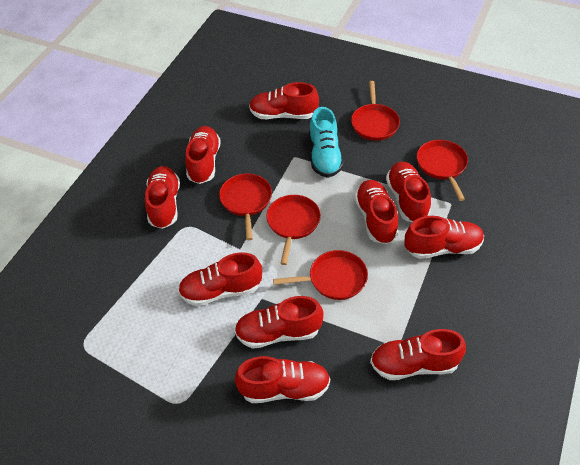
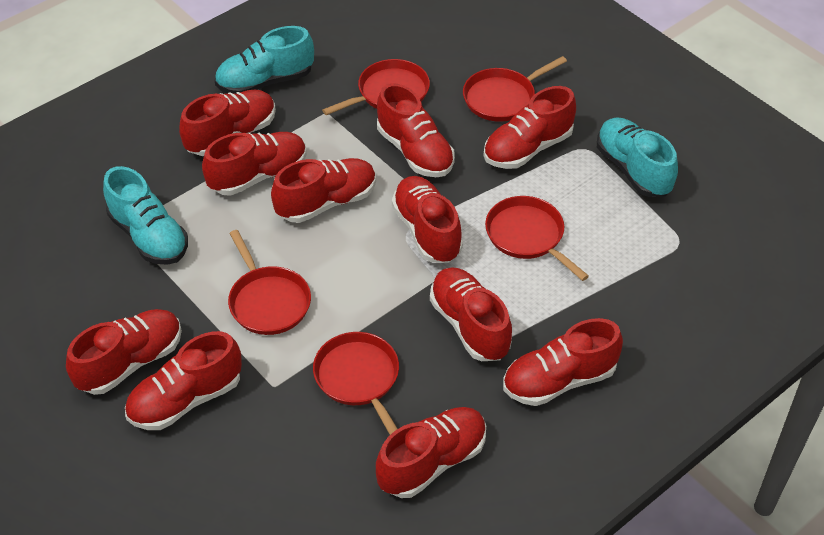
red shoe: [145,166,180,229] [178,252,262,306] [185,126,221,184] [234,296,324,349] [235,356,330,403] [249,82,319,119] [354,180,398,244] [370,329,466,380] [386,162,431,222] [404,216,484,259] = 10 -> [66,309,182,395] [125,331,242,430] [179,90,276,156] [202,132,307,196] [271,158,376,223] [376,407,486,498] [377,83,455,177] [392,176,463,263] [430,267,512,361] [484,86,576,169] [503,318,623,406] = 11
turquoise shoe: [309,107,344,178] = 1 -> [103,166,188,265] [215,26,314,94] [597,117,678,197] = 3

